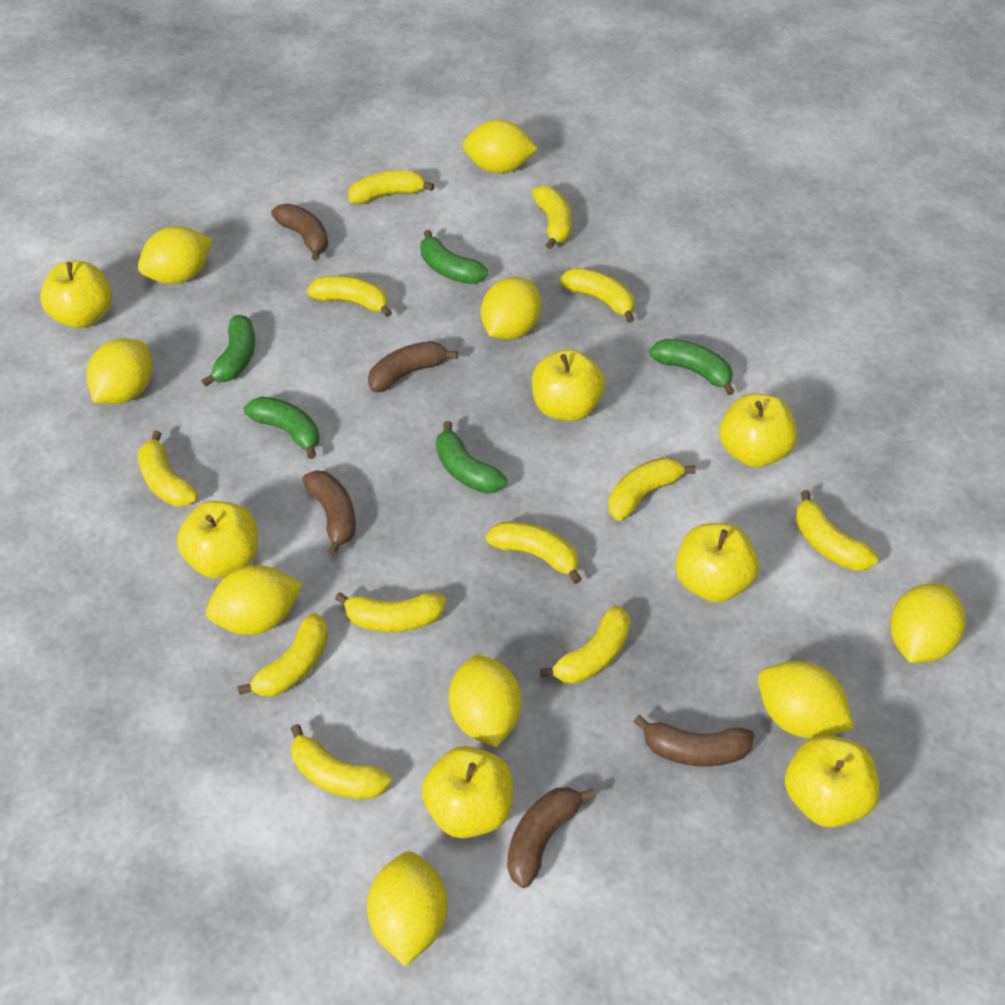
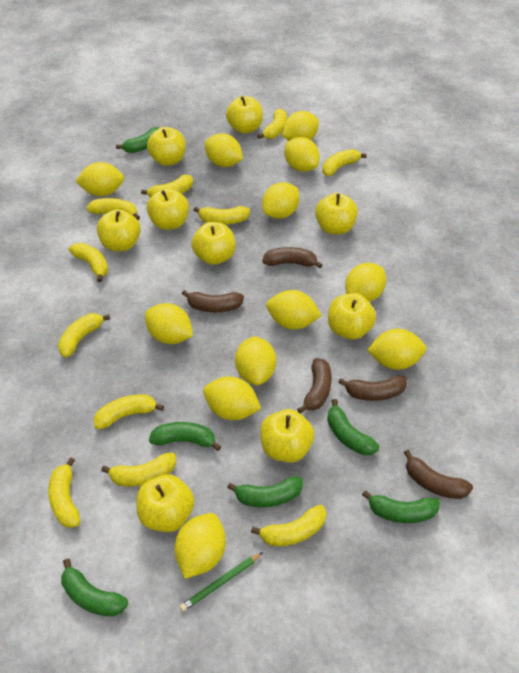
green banana: [202,315,255,387] [244,397,320,459] [420,230,488,284] [436,421,507,494] [649,339,735,395] = 5 -> [61,559,128,616] [116,127,159,153] [149,422,221,451] [227,476,303,507] [327,399,379,455] [362,490,440,523] = 6
green pencil: none = 0 -> [180,552,263,611] = 1
yellow apple: [40,261,112,328] [177,501,258,578] [422,746,513,838] [532,349,605,421] [676,523,759,603] [720,394,797,467] [785,735,880,827] = 7 -> [97,209,141,251] [137,474,194,532] [147,127,186,166] [147,188,189,230] [192,222,235,265] [226,96,263,134] [260,409,314,462] [315,193,358,234] [328,293,376,340] = 9
yellow banana: [138,431,198,507] [238,613,328,697] [291,724,392,799] [307,276,392,317] [335,592,446,632] [348,170,434,204] [486,522,582,584] [532,185,572,249] [540,605,630,684] [560,268,634,323] [608,457,696,521] [796,490,878,571] = 12 -> [48,457,80,528] [58,313,110,358] [68,243,108,282] [87,198,140,220] [94,394,164,429] [101,453,176,487] [141,175,193,198] [194,206,250,225] [251,505,326,546] [258,109,287,139] [322,149,367,176] = 11
yellow lemon: [87,339,152,404] [138,226,212,284] [206,565,302,635] [367,851,448,966] [449,655,522,748] [463,120,538,173] [481,277,541,340] [758,661,854,738] [891,583,965,663] = 9 -> [75,162,124,196] [145,303,193,344] [175,513,226,579] [203,376,261,420] [205,133,243,167] [235,336,276,385] [262,182,300,219] [266,290,322,329] [282,111,319,141] [285,137,320,172] [345,263,386,302] [367,329,426,370] = 12

